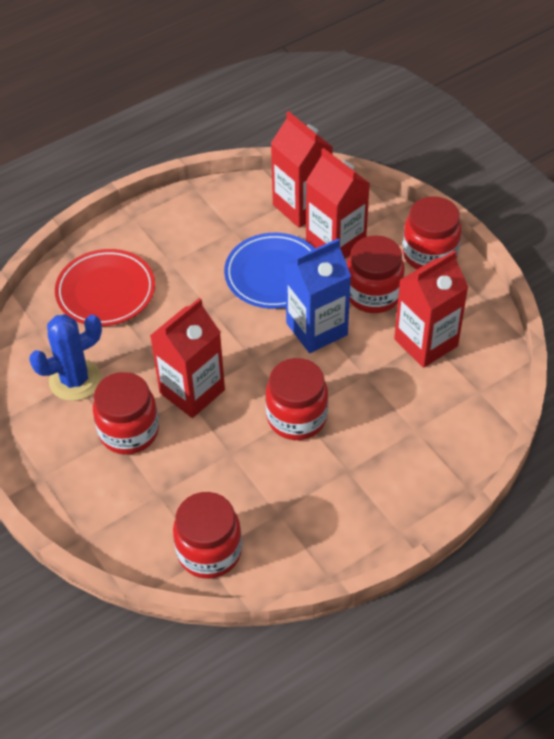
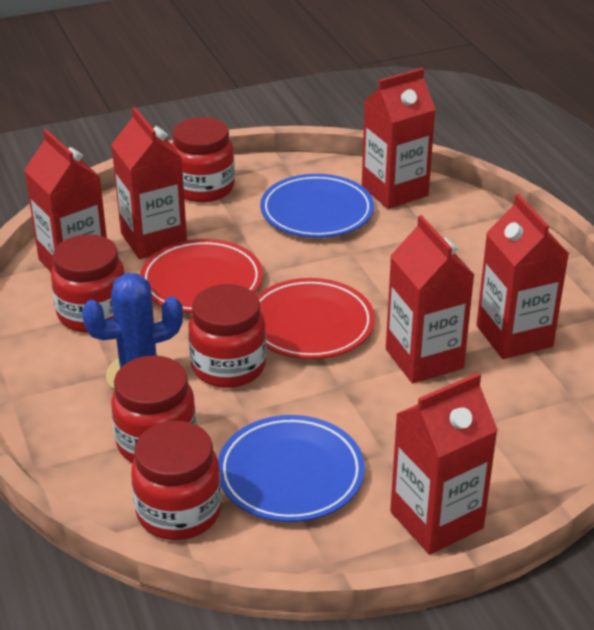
blue carton: [285,239,351,353] = 1 -> none = 0
blue plate: [224,233,315,309] = 1 -> [218,415,365,522] [260,174,374,238] = 2
red carton: [150,298,225,418] [271,111,333,228] [306,148,370,259] [394,250,468,368] = 4 -> [24,130,107,272] [111,107,187,259] [362,68,436,209] [386,215,475,384] [390,373,498,555] [476,194,569,359] = 6
red plate: [55,249,155,326] = 1 -> [140,239,263,313] [257,278,375,359] = 2

